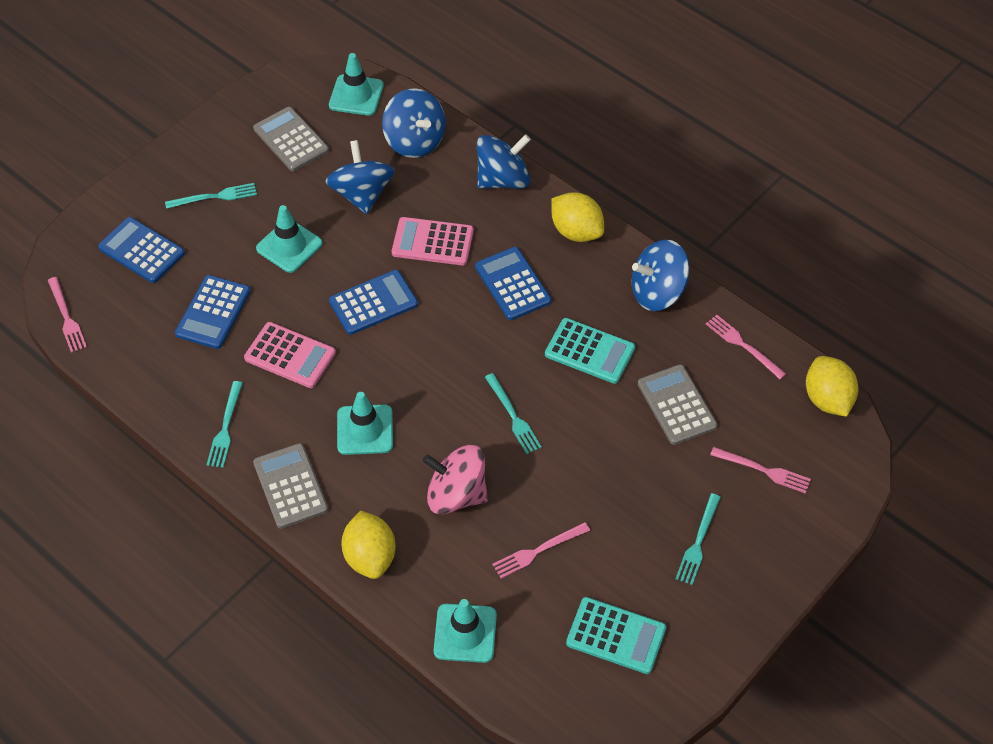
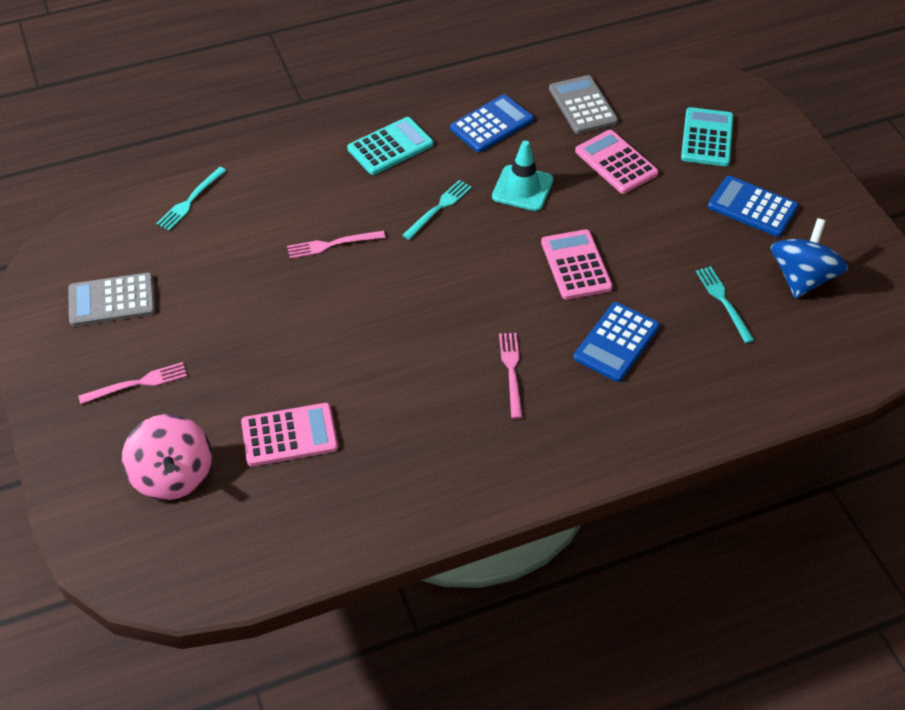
blue calculator: [98,217,185,283] [175,275,251,349] [329,270,418,335] [475,247,551,320] = 4 -> [450,94,534,152] [573,302,660,382] [708,176,798,237] = 3
blue spinning top: [325,140,395,214] [382,88,446,158] [477,134,531,189] [632,240,690,311] = 4 -> [771,218,848,299] = 1
grey calculator: [253,107,329,171] [253,443,328,529] [638,364,718,445] = 3 -> [68,273,156,326] [549,75,618,134] = 2
pink calculator: [244,322,336,388] [392,217,474,265] = 2 -> [241,403,338,466] [541,229,613,300] [575,130,659,194] = 3
pink fork: [48,277,87,353] [492,522,590,579] [706,315,786,379] [710,447,811,494] = 4 -> [78,362,187,404] [287,230,386,259] [499,333,523,419] = 3
turquoise fork: [165,183,257,209] [207,381,243,468] [485,373,542,454] [676,493,721,585] = 4 -> [156,167,227,230] [402,180,472,240] [696,266,754,343] = 3
turquoise traffic cone: [256,205,323,273] [329,53,384,116] [337,392,393,455] [434,599,497,663] = 4 -> [492,140,553,211] = 1
yellow lemon: [341,510,396,579] [551,192,604,242] [806,356,858,417] = 3 -> none = 0

